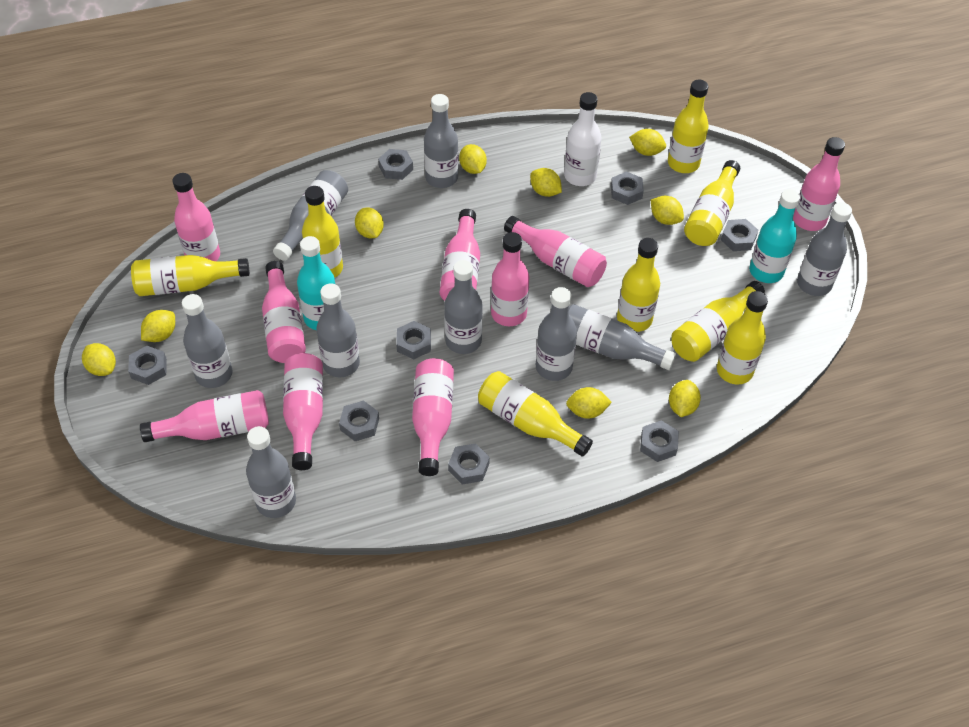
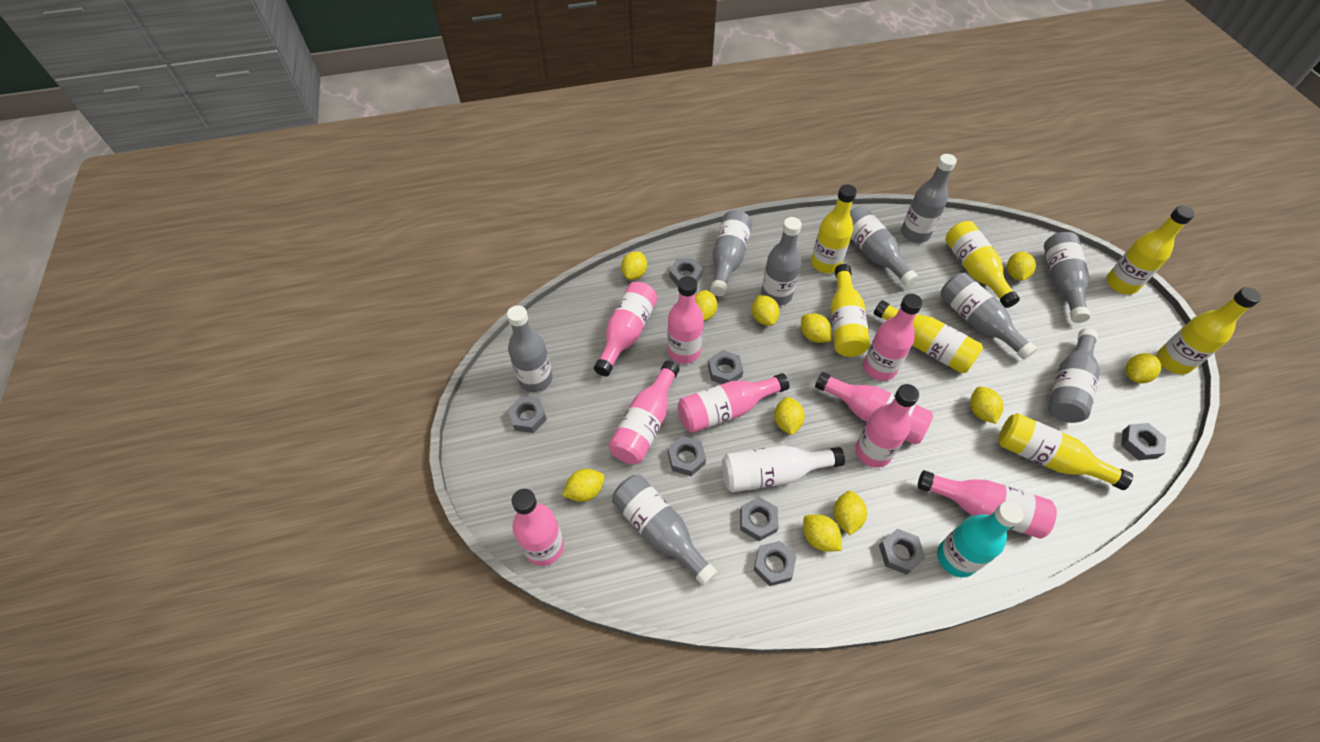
turquoise bottle: [297,236,335,330] [749,189,800,283] = 2 -> [937,501,1024,577] = 1
yellow bottle: [131,255,250,296] [302,186,343,278] [478,371,593,457] [617,238,660,332] [668,80,709,173] [671,281,765,362] [684,160,740,246] [717,291,768,384] = 8 -> [811,184,857,273] [830,264,870,357] [874,300,983,373] [945,221,1020,308] [998,413,1133,490] [1107,206,1195,294] [1157,287,1262,374] = 7
yellow lemon: [82,343,116,376] [141,310,175,342] [355,208,384,238] [459,144,487,174] [530,168,562,197] [566,387,612,419] [629,129,666,156] [651,196,684,225] [669,380,701,417] = 9 -> [562,469,605,502] [621,251,647,280] [695,290,717,321] [752,295,780,326] [774,397,805,435] [801,313,832,343] [803,514,842,552] [833,491,867,535] [970,386,1004,424] [1007,252,1036,281] [1126,353,1161,383] = 11

